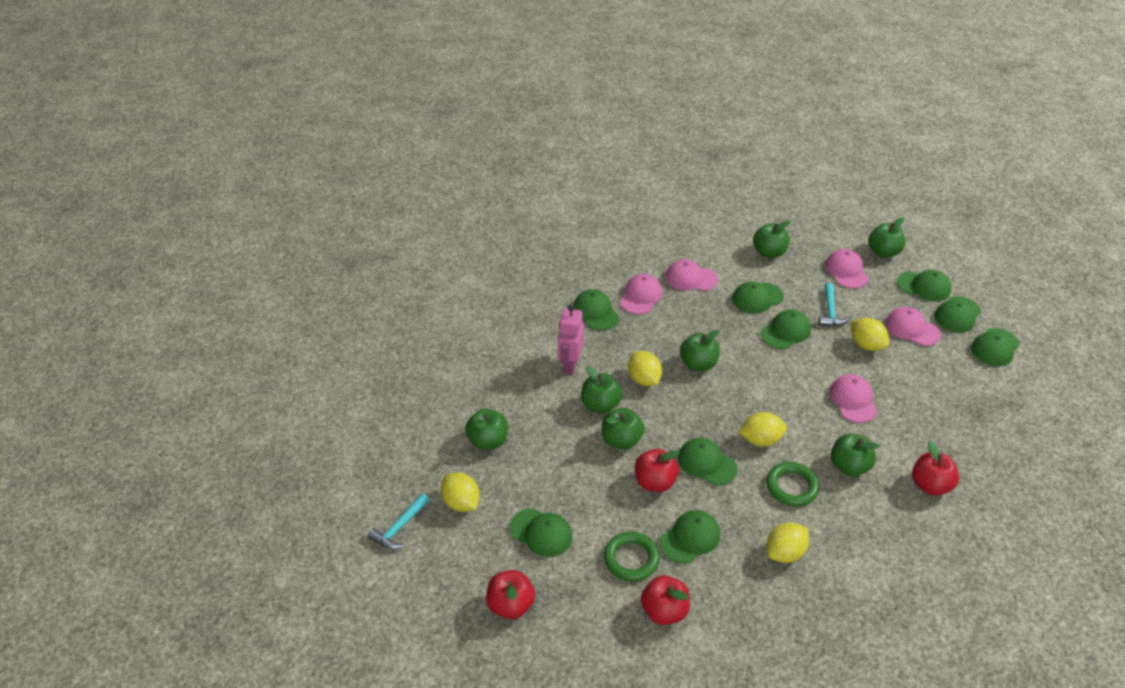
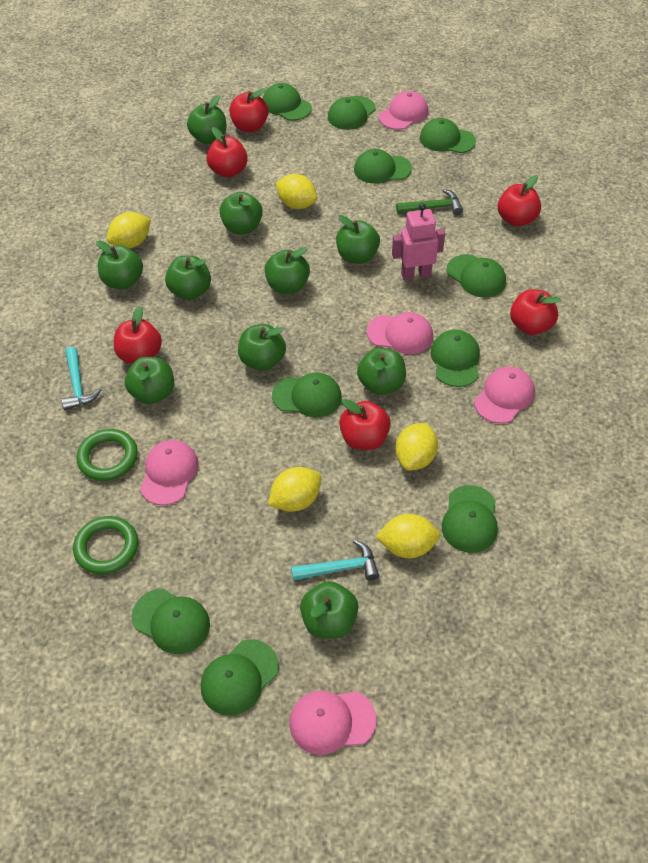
green apple: [465,409,508,450] [581,366,622,414] [602,408,644,450] [680,330,720,371] [753,220,791,258] [831,434,880,476] [868,217,905,258] = 7 -> [96,240,143,289] [125,357,174,404] [165,255,211,300] [187,95,227,144] [220,192,263,234] [238,324,286,371] [265,247,310,294] [300,581,358,639] [336,215,380,264] [357,347,406,395] = 10
green cap: [509,508,573,557] [574,289,619,330] [660,510,720,564] [678,438,738,485] [732,282,784,314] [761,309,811,349] [897,270,951,301] [934,296,981,333] [971,328,1020,366] = 9 -> [132,589,210,654] [201,639,279,716] [263,83,312,121] [272,373,342,417] [328,96,376,130] [354,149,412,184] [420,118,476,153] [431,330,480,387] [442,485,498,553] [447,254,506,298] = 10
green hammer: none = 0 -> [396,189,463,215] = 1
red apple: [486,570,535,619] [635,449,680,492] [641,576,690,625] [912,441,959,496] = 4 -> [114,306,162,364] [207,127,248,178] [229,88,268,132] [339,399,391,450] [498,175,541,227] [510,289,561,335] = 6

